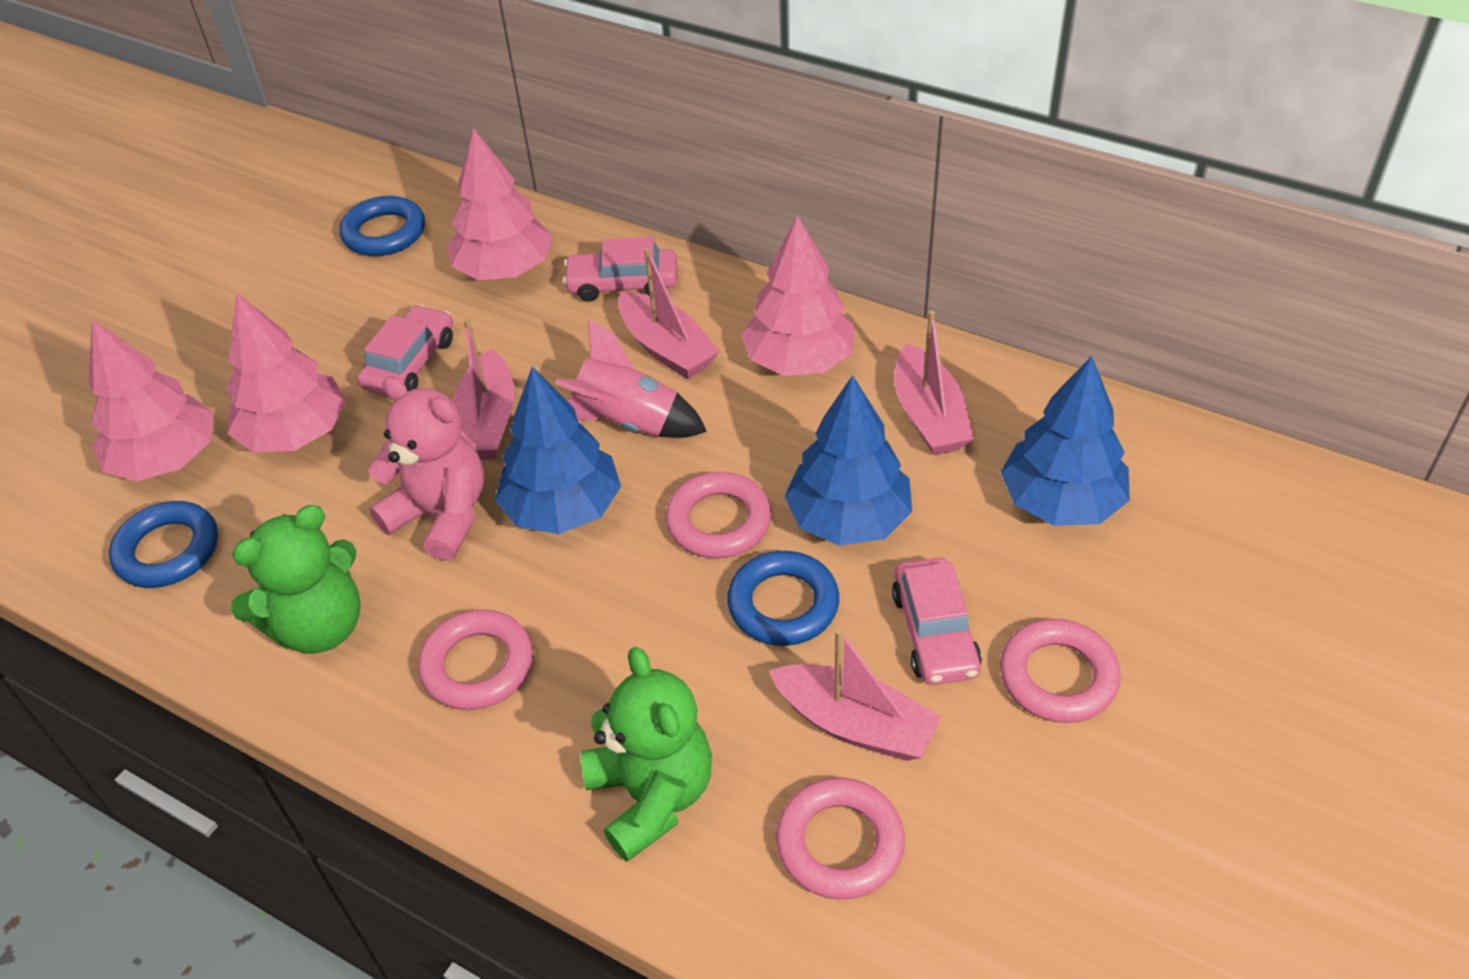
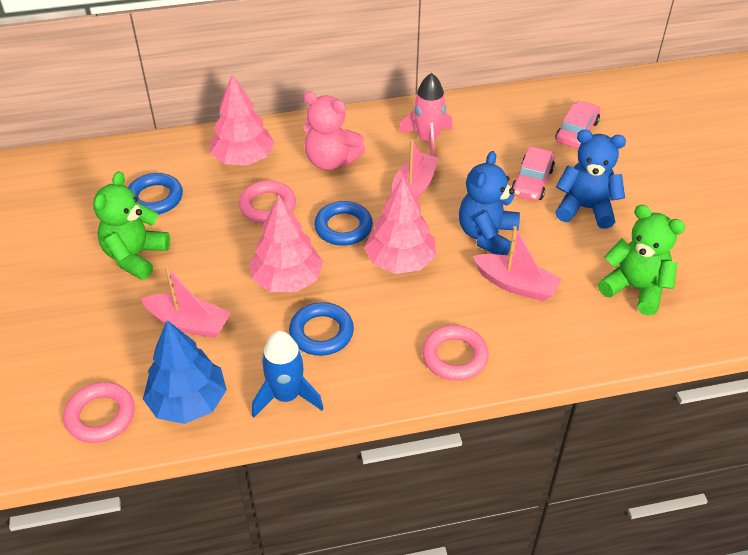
blue rocket: none = 0 -> [252,331,324,418] = 1
blue teddy bear: none = 0 -> [459,151,520,255] [555,130,626,229] = 2
blue tree: [495,367,621,534] [784,375,912,546] [1001,356,1130,526] = 3 -> [143,320,227,424] = 1
pink boat: [452,318,515,460] [618,248,720,379] [769,628,941,761] [895,311,974,455] = 4 -> [141,266,231,338] [392,139,439,200] [472,226,562,301] = 3
pink car: [357,305,453,396] [563,237,677,302] [892,558,982,685] = 3 -> [511,146,555,201] [555,101,600,148] = 2
pink ring: [418,610,533,710] [666,472,772,558] [776,778,905,899] [1000,619,1121,723] = 4 -> [64,382,135,443] [239,181,296,223] [422,325,488,381] = 3
pink tree: [89,319,214,481] [226,292,346,452] [448,128,553,280] [741,215,855,376] = 4 -> [210,75,275,166] [250,195,323,292] [364,177,436,274] = 3

